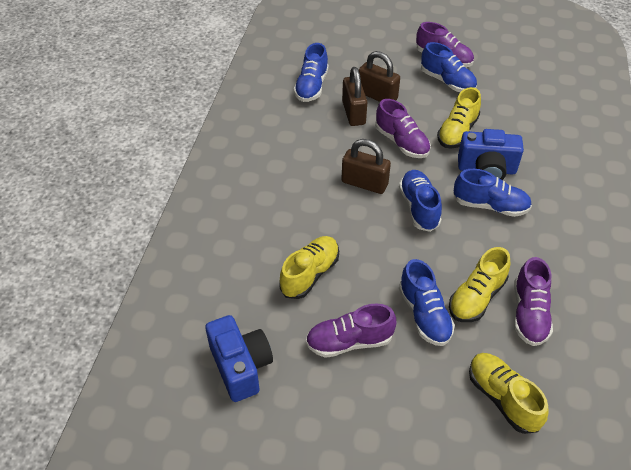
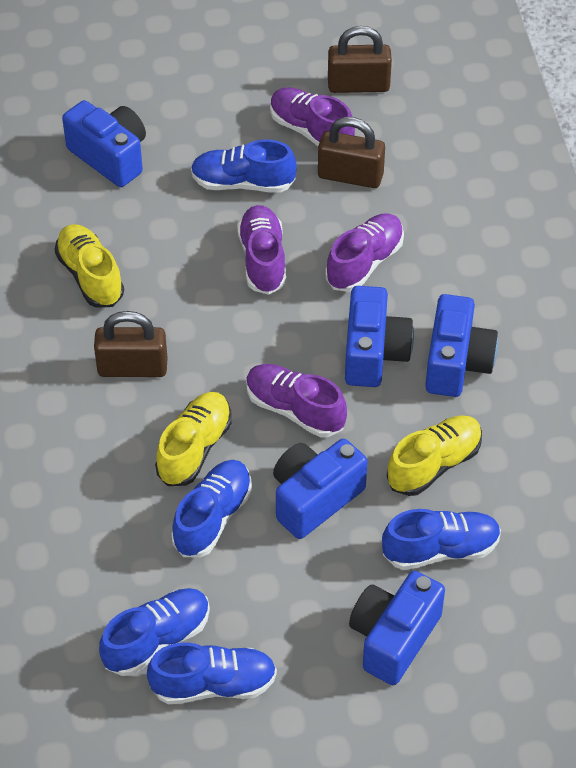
blue camera: [205,315,273,402] [458,129,524,180] = 2 -> [62,100,146,187] [273,439,368,539] [345,286,414,387] [349,571,445,685] [425,294,498,397] = 5
yellow shoe: [280,236,339,299] [437,87,481,148] [449,247,510,322] [469,353,549,434] = 4 -> [55,224,124,308] [155,392,232,486] [387,415,482,496] = 3

